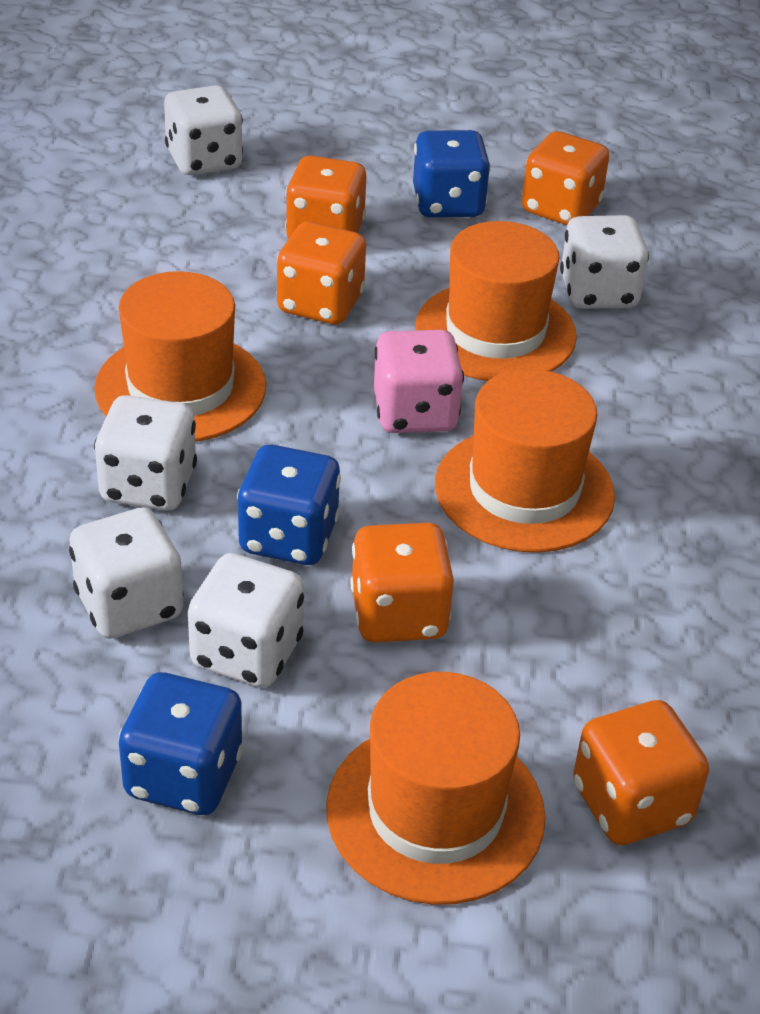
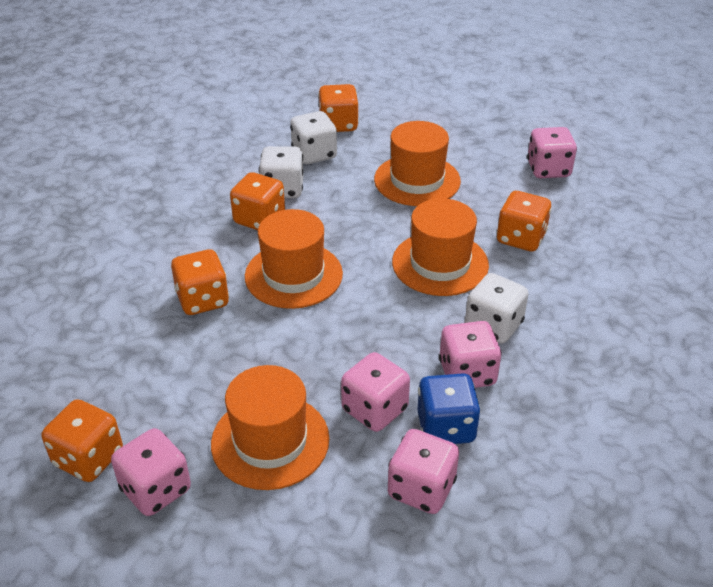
blue dice: [119,672,243,815] [237,445,341,565] [413,130,491,218] = 3 -> [417,373,481,444] = 1
pink dice: [374,330,464,433] = 1 -> [111,428,191,516] [341,352,410,432] [388,429,459,514] [439,321,502,388] [527,127,577,178] = 5
white dice: [69,507,184,639] [94,395,197,511] [164,85,243,175] [188,553,304,688] [560,215,649,309] = 5 -> [259,146,303,198] [290,111,337,164] [465,273,528,344] = 3

